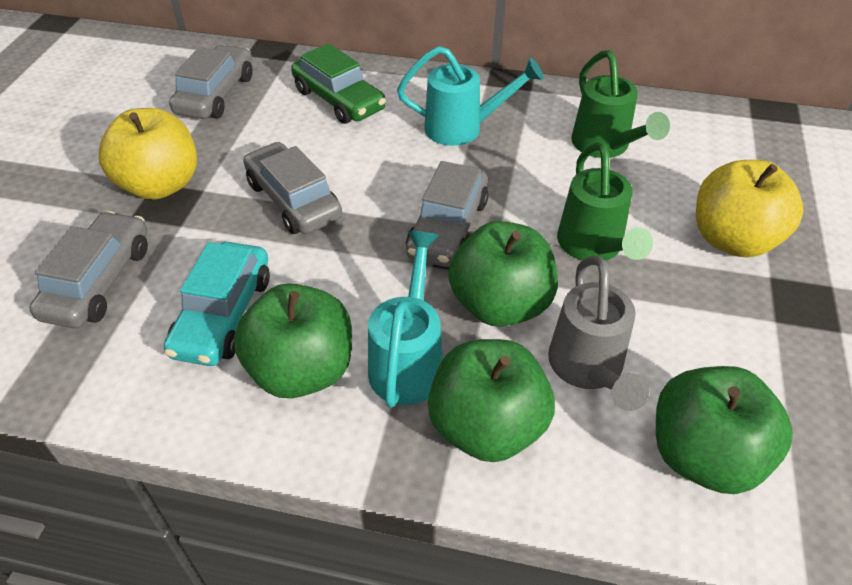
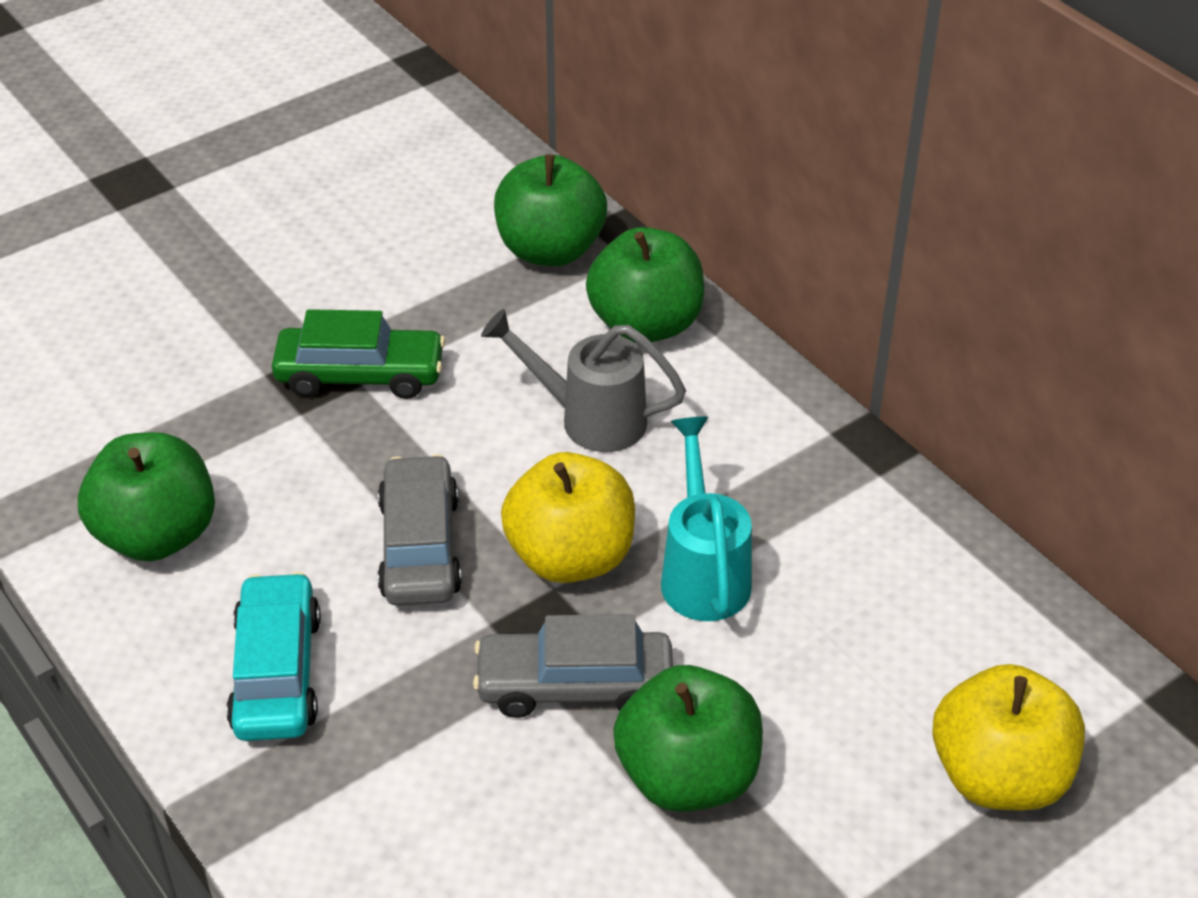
green watering can: [557,142,653,261] [571,50,670,158] = 2 -> none = 0
grey car: [29,211,148,328] [169,45,253,119] [243,142,342,234] [406,161,488,267] = 4 -> [378,454,462,606] [473,614,673,718] = 2
turquoise watering can: [368,231,443,408] [397,46,544,146] = 2 -> [661,417,752,621] = 1

